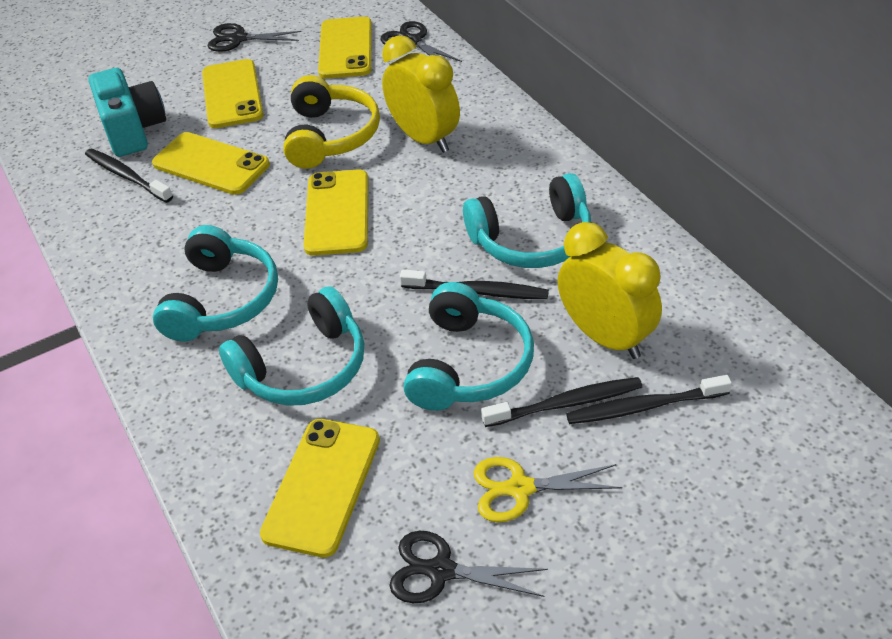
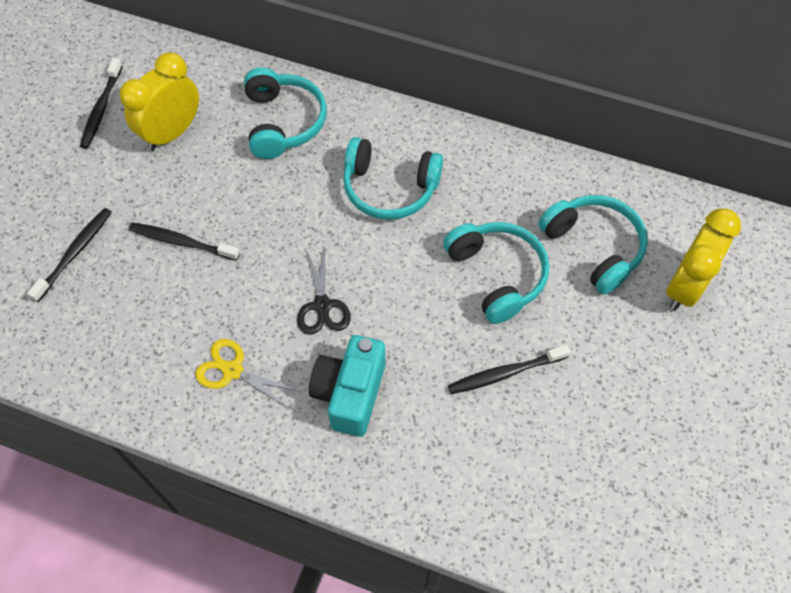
black scissors: [208,23,302,52] [381,21,462,62] [389,531,548,603] = 3 -> [297,247,351,335] = 1
yellow headphones: [283,75,380,169] = 1 -> none = 0
yellow phone: [152,132,270,195] [202,59,264,128] [260,419,380,558] [304,170,368,256] [318,16,372,79] = 5 -> none = 0

